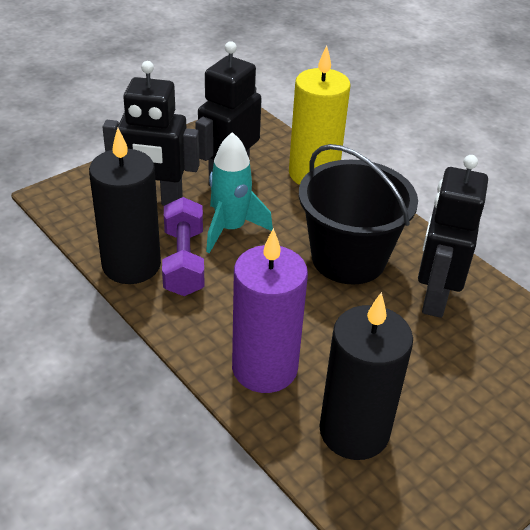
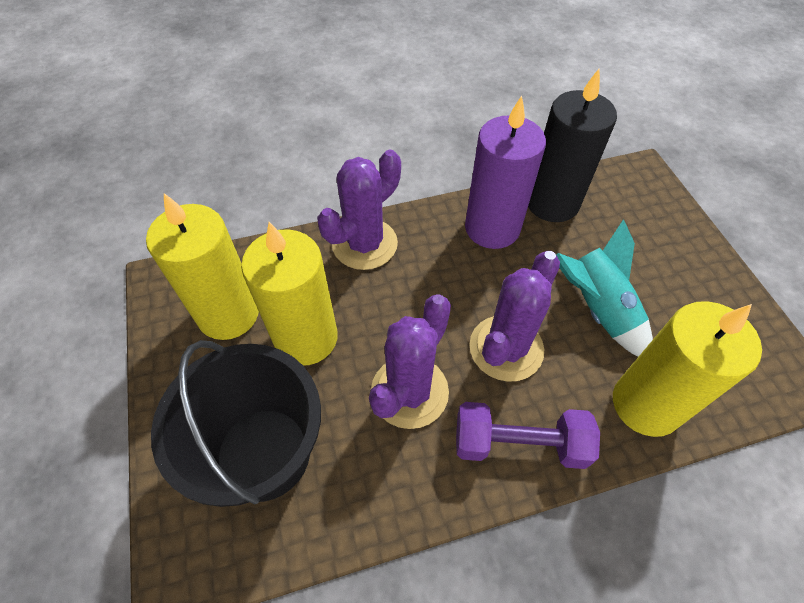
black candle: [89,128,161,284] [320,292,413,460] = 2 -> [528,69,617,222] = 1
black robot: [102,61,199,206] [195,41,262,186] [418,155,488,318] = 3 -> none = 0
purple cactus: none = 0 -> [317,150,401,270] [369,294,451,429] [469,251,560,382] = 3
yellow candle: [289,45,351,185] = 1 -> [146,193,259,340] [241,222,338,366] [613,301,762,437] = 3

